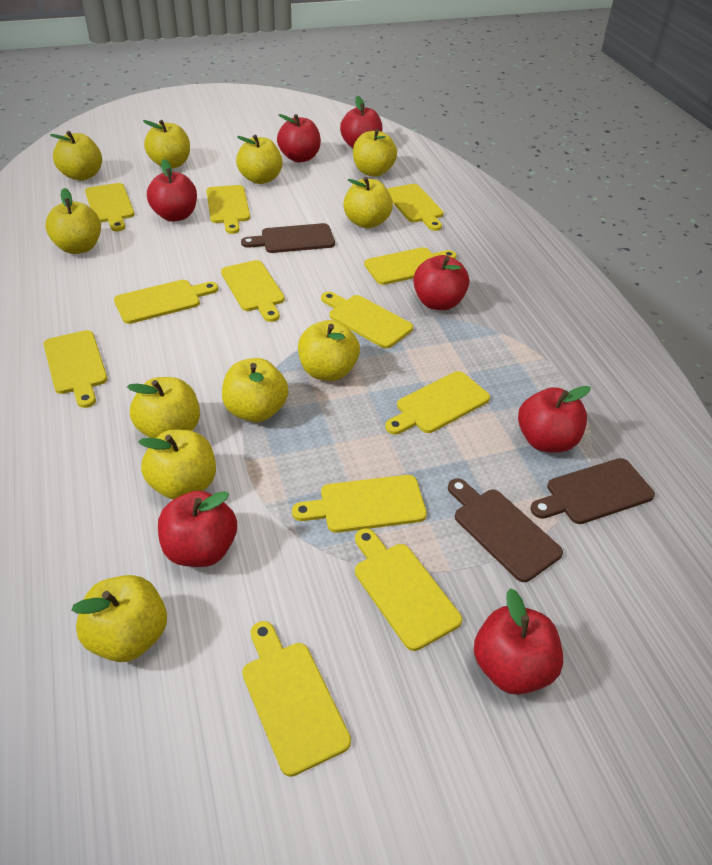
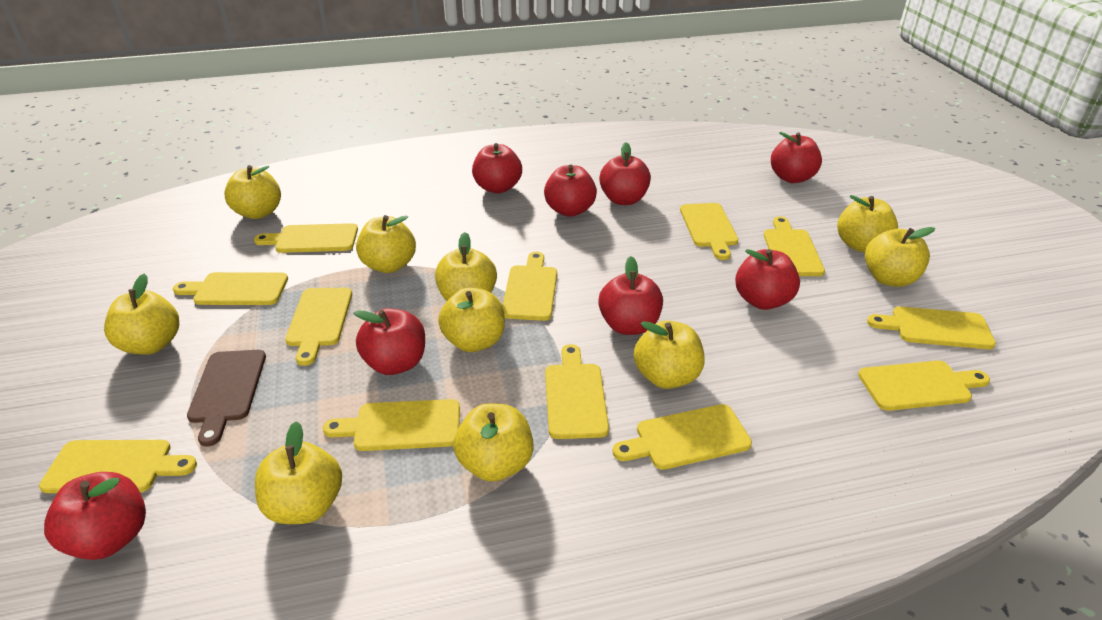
brown cutting board: [241,223,335,253] [448,478,563,582] [530,458,655,524] = 3 -> [187,350,266,446] = 1
red apple: [147,159,197,222] [158,491,237,567] [277,114,321,162] [340,96,382,148] [413,255,469,310] [474,588,563,695] [518,386,591,453] = 7 -> [44,472,146,560] [354,308,425,375] [472,143,522,193] [544,165,597,217] [598,256,663,335] [599,142,651,205] [735,249,800,310] [771,132,822,183] = 8
yellow apple: [45,188,101,254] [50,131,102,181] [71,575,167,662] [127,377,200,438] [139,429,216,500] [143,120,190,169] [222,358,288,422] [236,135,283,184] [298,320,360,381] [343,177,393,228] [353,129,397,177] = 11 -> [104,274,179,355] [224,165,281,219] [255,421,342,524] [356,215,416,273] [435,232,497,301] [438,288,505,352] [453,403,534,482] [634,321,704,389] [837,195,898,252] [865,227,935,287] = 10

